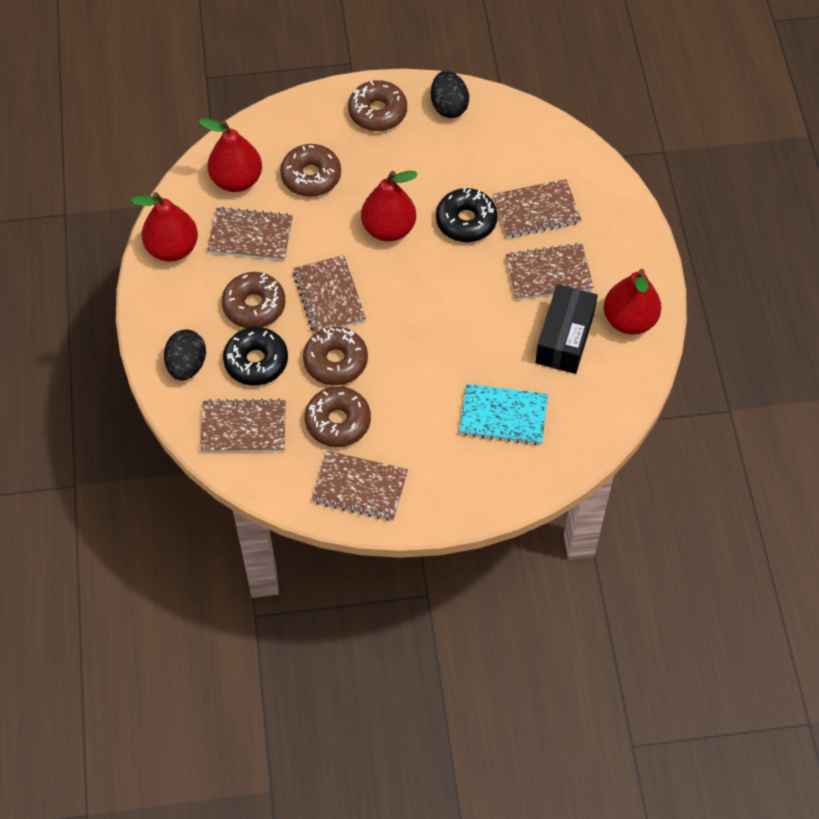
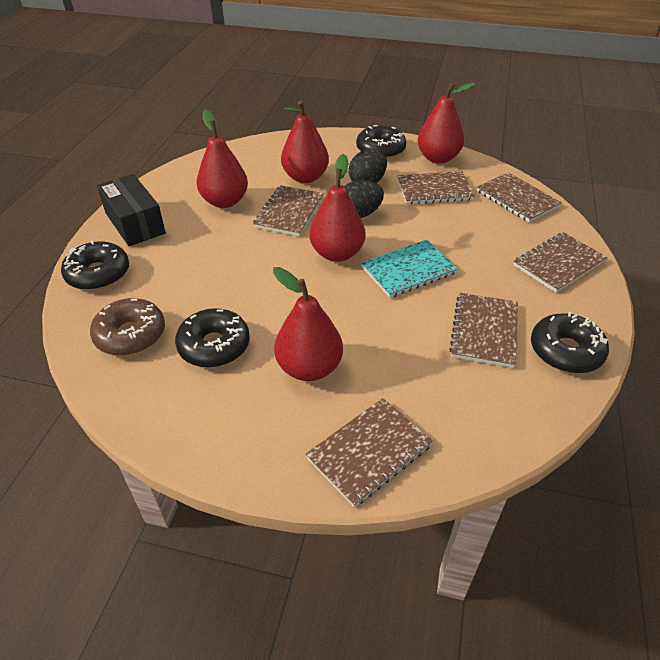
black donut: [223,327,288,386] [436,188,498,242] = 2 -> [61,241,129,290] [175,308,250,368] [356,125,406,159] [531,312,609,374] = 4
brown donut: [222,272,286,328] [280,144,341,197] [303,327,368,385] [305,386,371,447] [348,80,407,131] = 5 -> [90,298,165,356] = 1
red pear: [131,192,198,262] [199,118,262,192] [361,171,418,242] [604,269,661,335] = 4 -> [196,109,248,208] [273,267,343,381] [281,100,329,183] [309,154,365,262] [418,82,475,164] = 5

